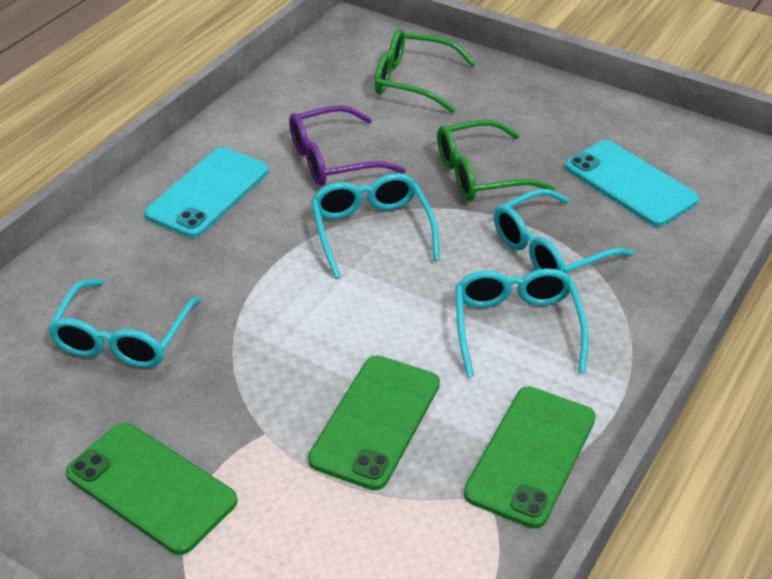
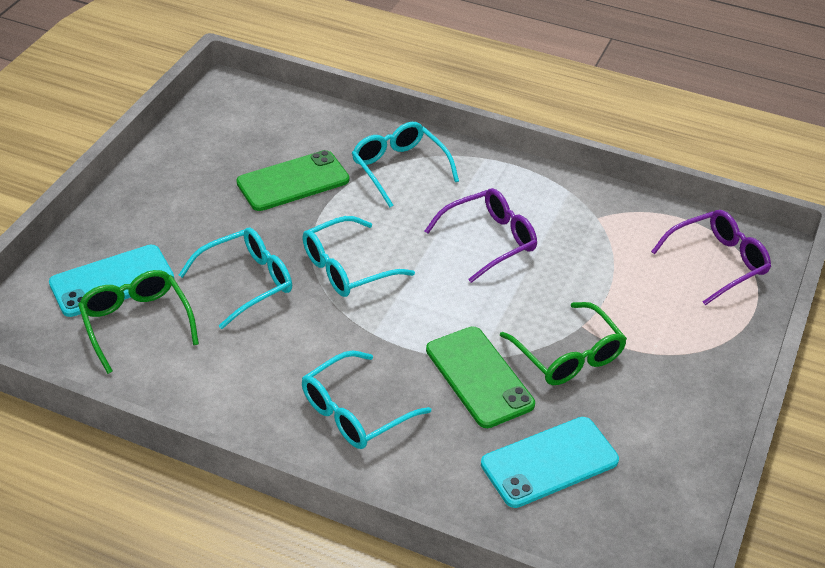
green phone: [66,423,237,555] [308,355,440,490] [464,386,596,529] = 3 -> [236,150,349,211] [426,327,535,428] = 2
purple glasses: [289,105,406,186] = 1 -> [425,188,537,283] [651,210,771,305] = 2

